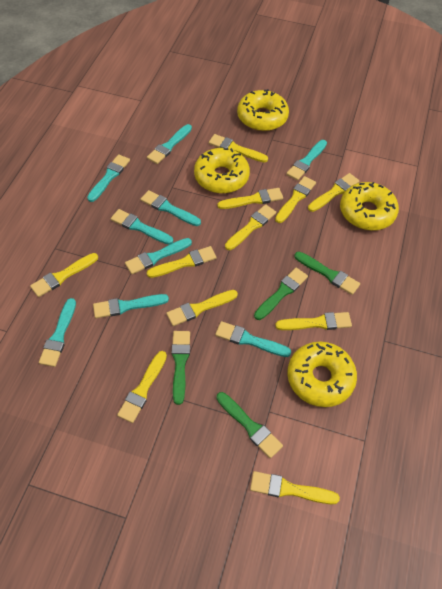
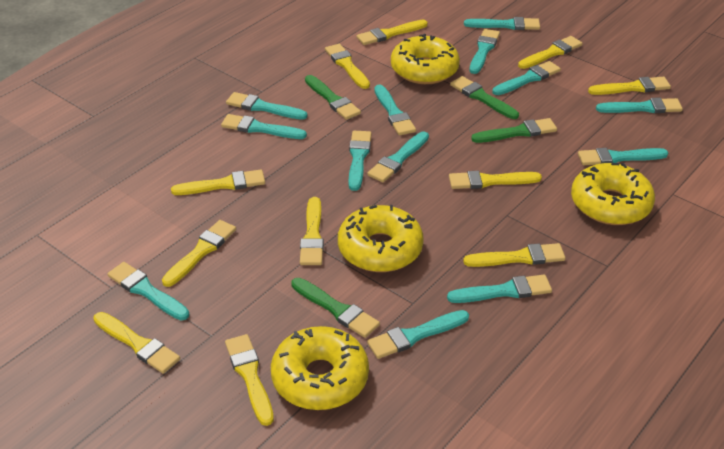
turquoise brush: [39,298,76,367] [87,154,130,202] [93,294,169,318] [111,209,173,245] [125,238,192,274] [140,190,201,226] [147,124,192,164] [215,321,291,357] [286,140,327,181] = 9 -> [107,262,189,320] [221,114,307,139] [226,92,308,120] [349,131,372,191] [367,131,429,182] [367,310,469,359] [374,84,416,135] [447,275,552,303] [464,17,540,30] [470,29,500,74] [492,61,561,95] [578,148,668,165] [596,98,683,113] = 13

